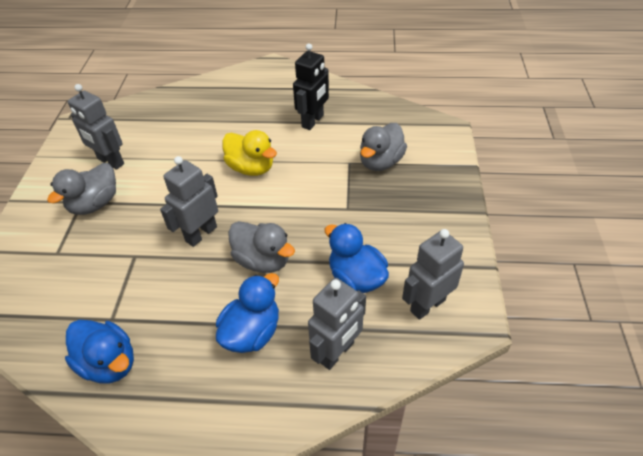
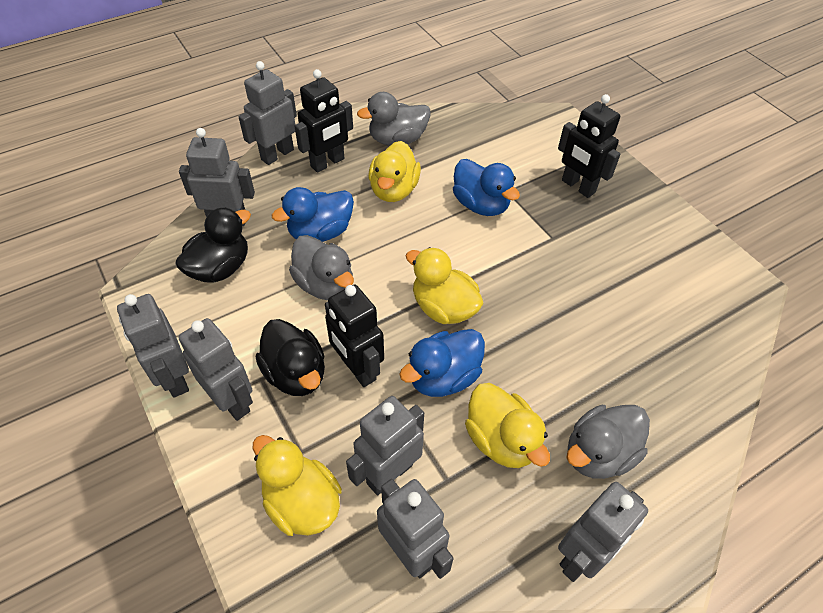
black duck: none = 0 -> [175,207,251,283] [256,319,325,396] = 2
black robot: [293,43,329,130] = 1 -> [295,69,353,173] [325,285,384,387] [558,94,620,198] = 3
grey robot: [68,84,124,170] [160,156,218,247] [308,278,366,370] [402,229,464,320] = 4 -> [117,294,189,397] [178,318,253,421] [179,128,255,226] [238,61,297,165] [346,396,424,495] [377,479,454,579] [558,482,648,582] = 7
yellow duck: [222,130,277,176] = 1 -> [253,435,342,536] [369,141,421,202] [406,247,483,324] [465,383,550,468] = 4

